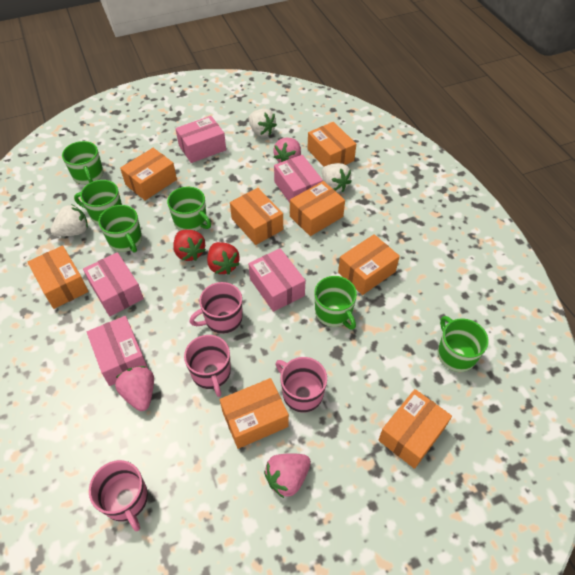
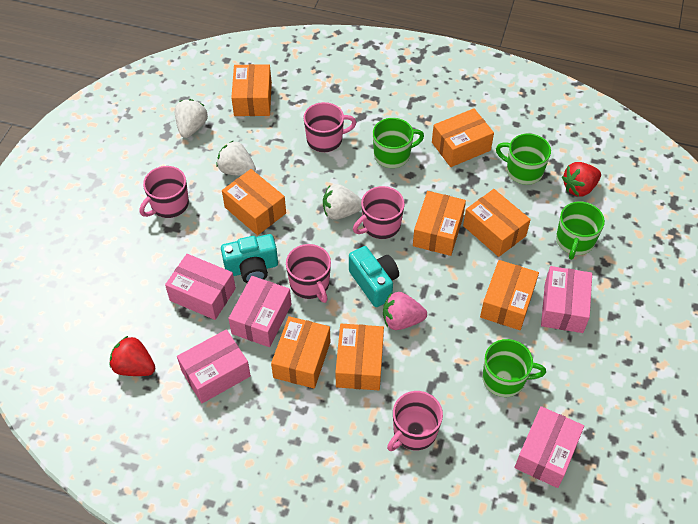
green mug: [62,141,103,184] [74,180,122,225] [98,205,142,253] [167,186,211,231] [314,276,357,330] [438,316,489,372] = 6 -> [373,118,424,168] [482,339,546,397] [496,133,551,185] [556,202,605,260] = 4
pink mug: [89,460,148,531] [184,335,231,397] [189,282,242,334] [275,357,327,413] = 4 -> [140,166,189,218] [286,244,331,303] [304,102,357,152] [353,186,405,239] [387,391,443,451] = 5
pink strawberry: [115,366,154,411] [264,453,311,498] [273,138,301,163] = 3 -> [383,292,427,330] = 1
turquoise camera: none = 0 -> [221,234,278,283] [349,246,399,307] = 2

